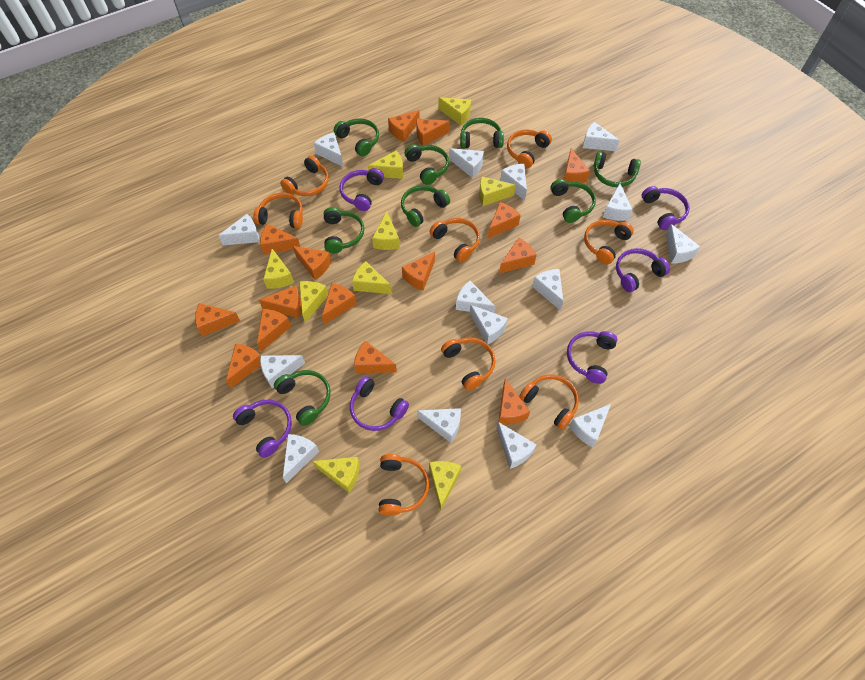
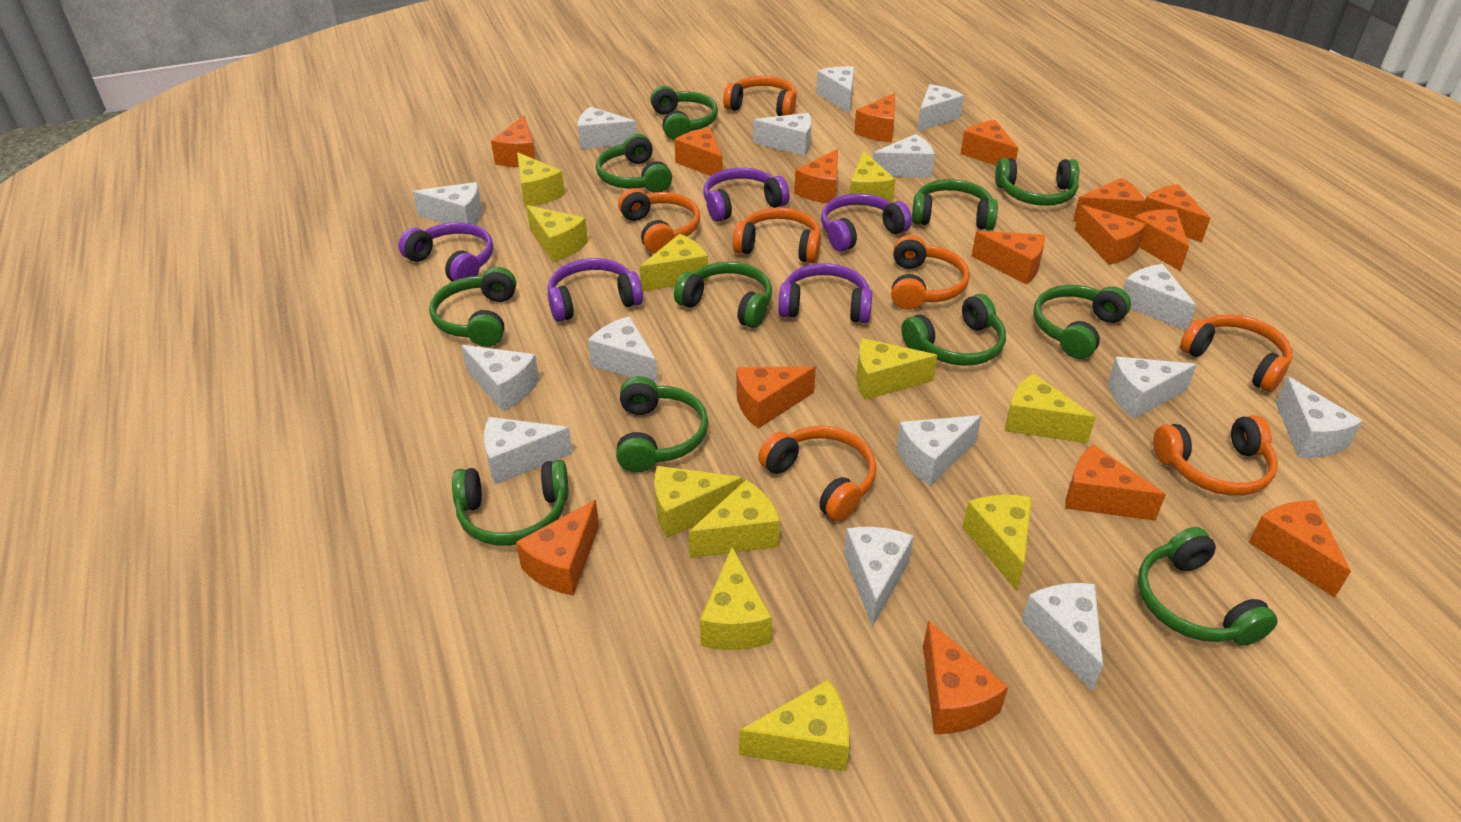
green headphones: [274,370,331,426] [324,207,364,253] [334,118,379,157] [401,185,450,227] [405,144,449,185] [460,118,504,148] [551,179,596,223] [594,151,641,187] = 8 -> [429,267,516,347] [452,460,569,546] [596,133,672,193] [616,376,708,472] [650,86,718,140] [674,262,772,328] [901,294,1006,366] [912,179,998,230] [995,158,1079,206] [1033,285,1131,359] [1138,527,1278,645] = 11
orange headphones: [254,193,303,229] [280,155,329,196] [379,454,429,516] [430,218,480,262] [441,337,496,391] [507,130,552,169] [519,374,579,430] [584,220,634,264] = 8 -> [618,188,700,254] [723,76,797,116] [733,207,821,263] [758,426,876,522] [891,235,970,310] [1153,415,1278,496] [1180,314,1292,392] = 7
purple headphones: [233,400,292,458] [340,168,384,211] [350,376,409,431] [567,331,618,384] [616,248,670,292] [642,186,690,230] = 6 -> [399,222,493,282] [548,258,643,322] [704,168,789,222] [778,263,872,323] [821,194,912,252] = 5
yellow cheese: [263,249,294,289] [299,281,328,323] [312,457,359,493] [352,261,392,294] [368,151,403,179] [372,211,400,250] [429,461,461,511] [439,97,471,125] [479,177,516,206] = 9 -> [517,152,565,207] [526,205,588,262] [640,234,708,291] [655,466,743,538] [689,480,780,558] [700,547,772,650] [739,680,850,771] [850,151,895,206] [856,338,938,400] [962,495,1032,591] [1005,374,1096,443] = 11

